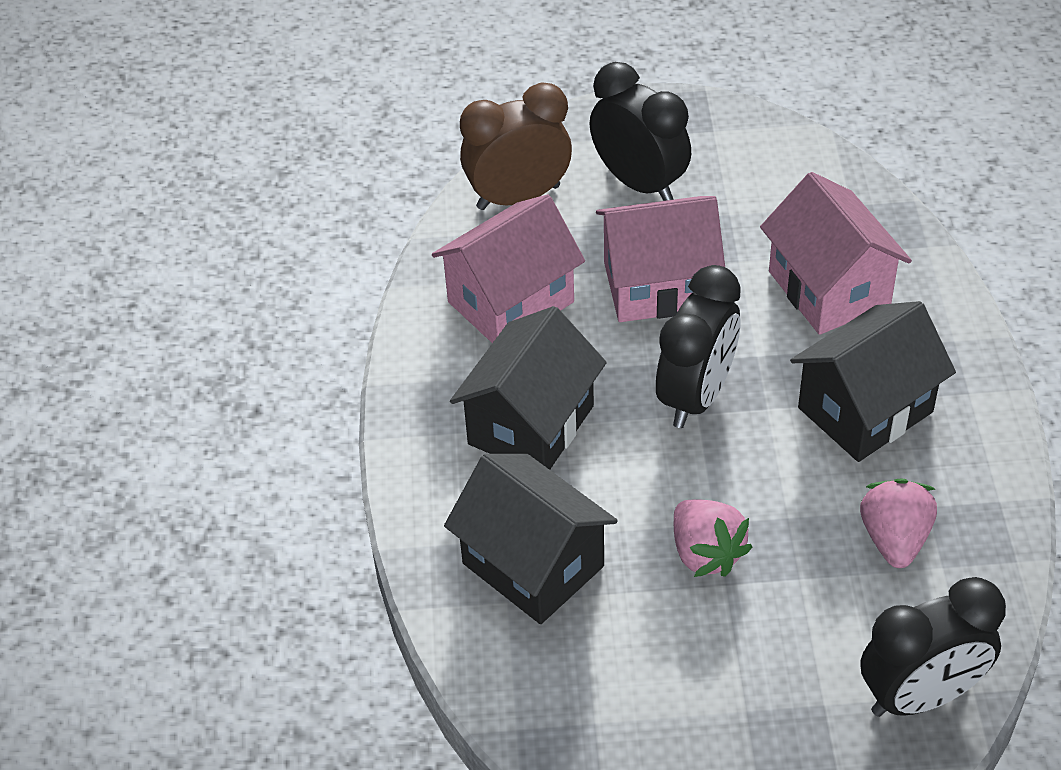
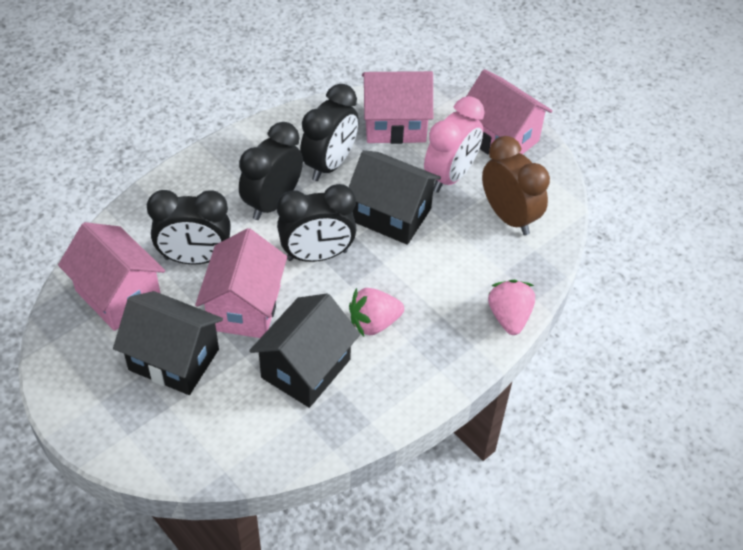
black clock: [590,62,691,201] [656,265,741,428] [860,577,1006,717] = 3 -> [147,190,231,265] [239,122,303,220] [277,184,357,262] [300,84,359,181] = 4
pink clock: none = 0 -> [424,96,485,193] = 1
pink house: [432,194,585,343] [596,196,725,322] [760,172,912,335] = 3 -> [58,222,165,331] [195,228,287,338] [362,71,433,144] [466,69,552,155] = 4

